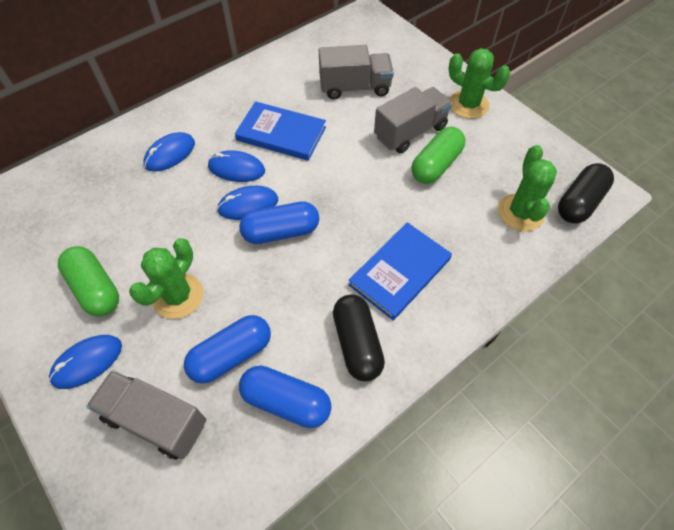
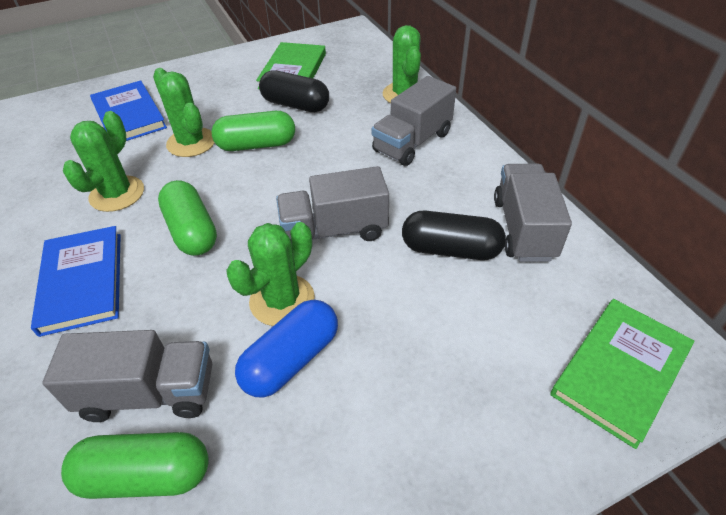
blue capsule: [184,315,271,384] [239,201,319,244] [239,366,331,428] = 3 -> [235,300,338,398] = 1
blue mouse: [49,335,122,389] [143,132,195,172] [208,150,265,182] [217,186,278,220] = 4 -> none = 0
green book: none = 0 -> [256,42,326,89] [550,299,694,449] = 2
green cactus: [129,238,203,319] [448,48,510,119] [498,145,557,231] = 3 -> [63,111,144,212] [153,68,215,157] [226,222,315,326] [382,25,421,103] = 4
green capsule: [58,246,119,316] [411,127,466,184] = 2 -> [61,432,209,499] [158,180,217,256] [211,111,295,151] = 3
grey truck: [86,370,206,460] [319,45,394,100] [374,87,452,153] = 3 -> [42,330,212,422] [276,166,389,244] [372,76,456,166] [494,164,572,262] = 4

